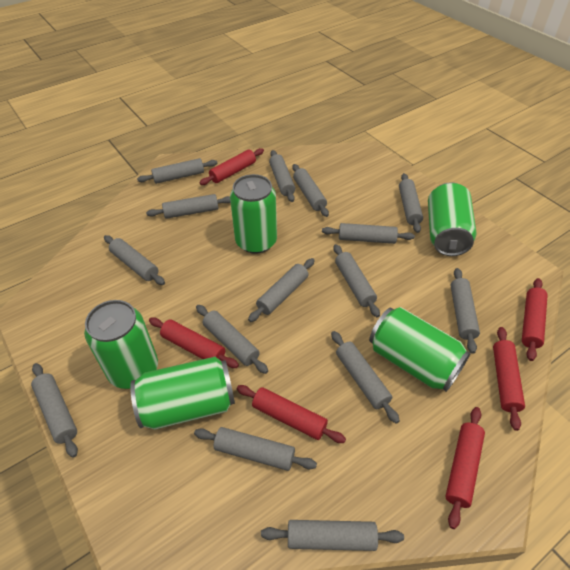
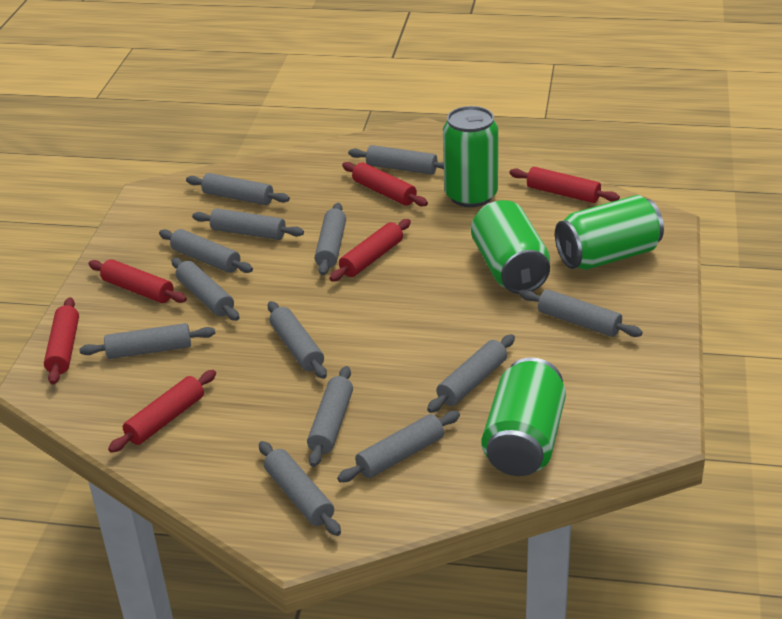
green can: [84,300,158,389] [130,357,235,430] [230,174,277,254] [369,307,471,392] [428,182,477,256] = 5 -> [443,106,498,207] [471,200,550,294] [481,357,566,476] [555,195,664,270] = 4
grey rolling pin: [31,363,78,458] [104,235,165,285] [137,158,217,184] [146,194,231,219] [194,427,317,471] [196,305,268,374] [248,258,315,322] [261,520,404,551] [269,150,295,202] [292,164,329,217] [322,223,415,244] [331,331,400,424] [333,244,380,317] [399,173,423,233] [450,268,480,354] = 15 -> [79,323,215,359] [159,229,253,273] [171,258,239,321] [186,173,290,205] [192,208,304,240] [259,441,341,536] [268,301,327,379] [307,366,353,467] [315,203,346,276] [337,411,460,482] [348,145,444,175] [427,334,515,413] [520,289,643,337] = 13

